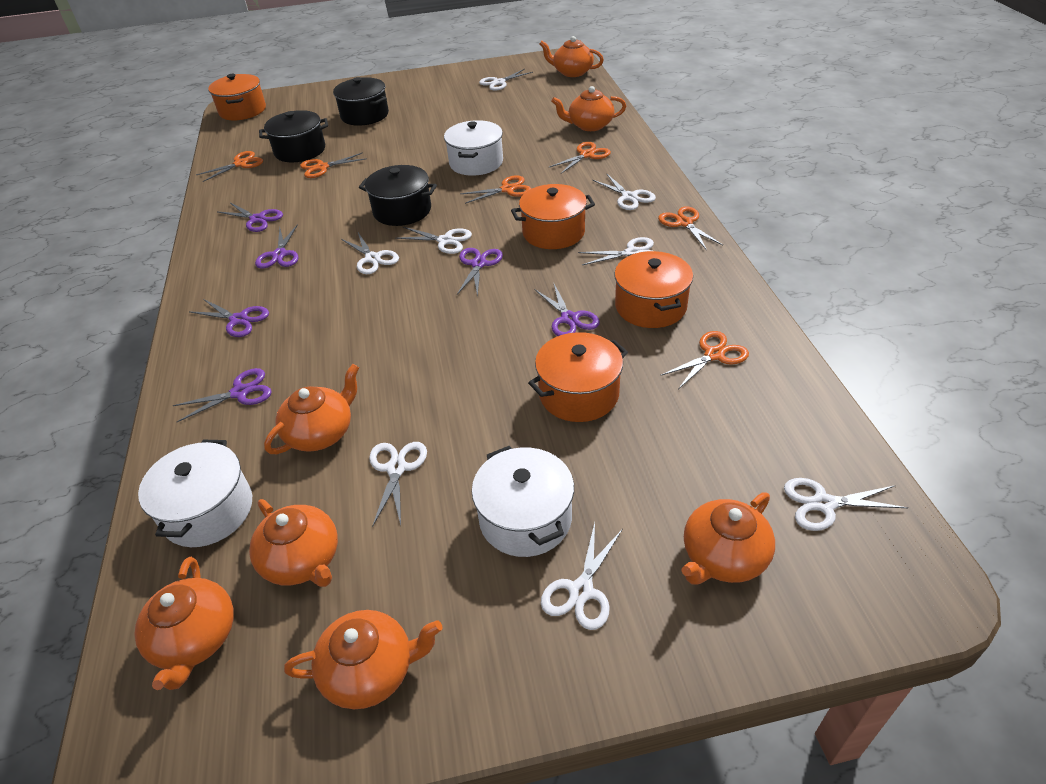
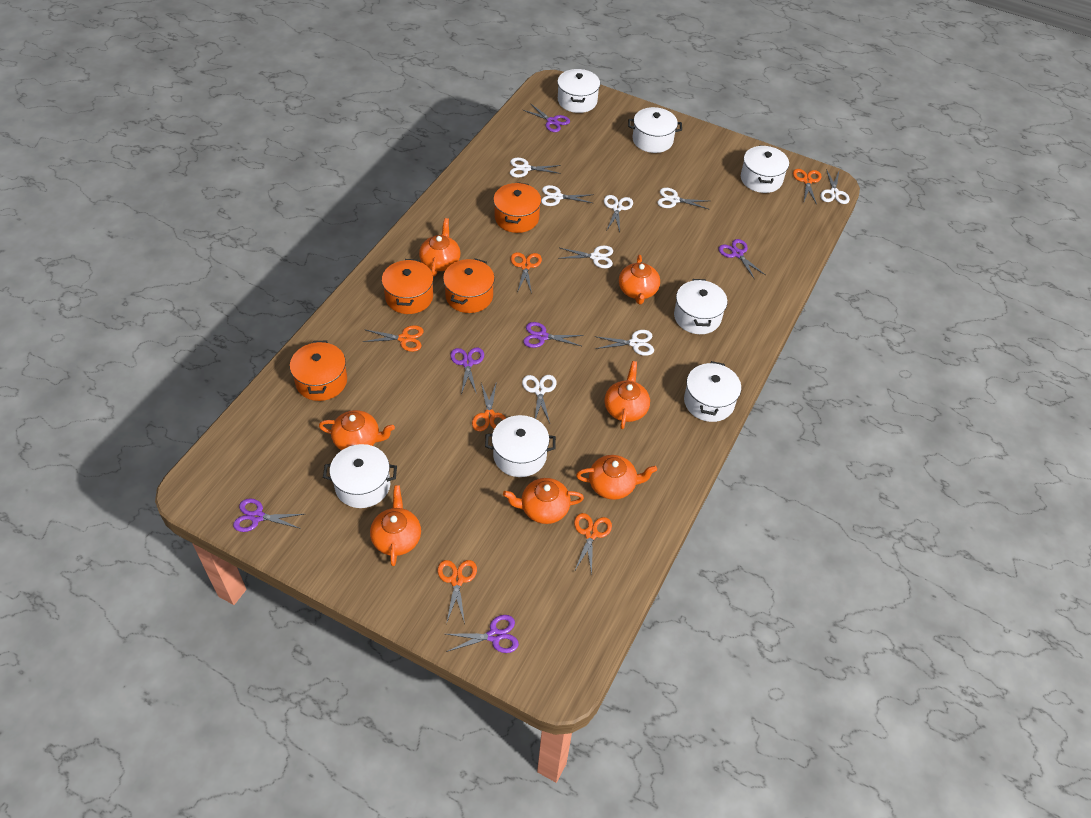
black pot: [259,110,328,162] [333,77,389,126] [359,165,437,226] = 3 -> none = 0
white pot: [138,440,252,547] [444,120,503,176] [472,446,574,557] = 3 -> [323,444,397,508] [485,415,556,477] [557,69,600,113] [628,107,682,153] [674,279,727,334] [684,361,741,422] [741,145,789,193] = 7

